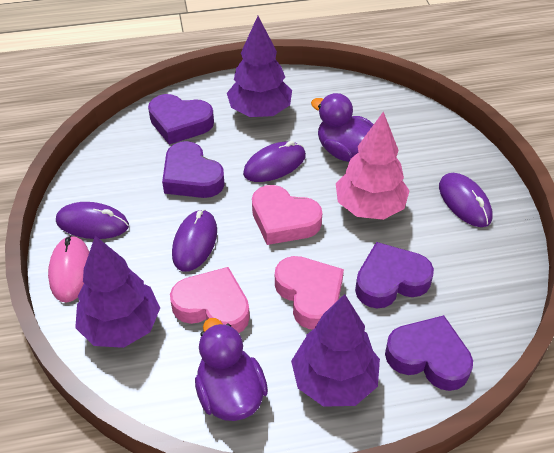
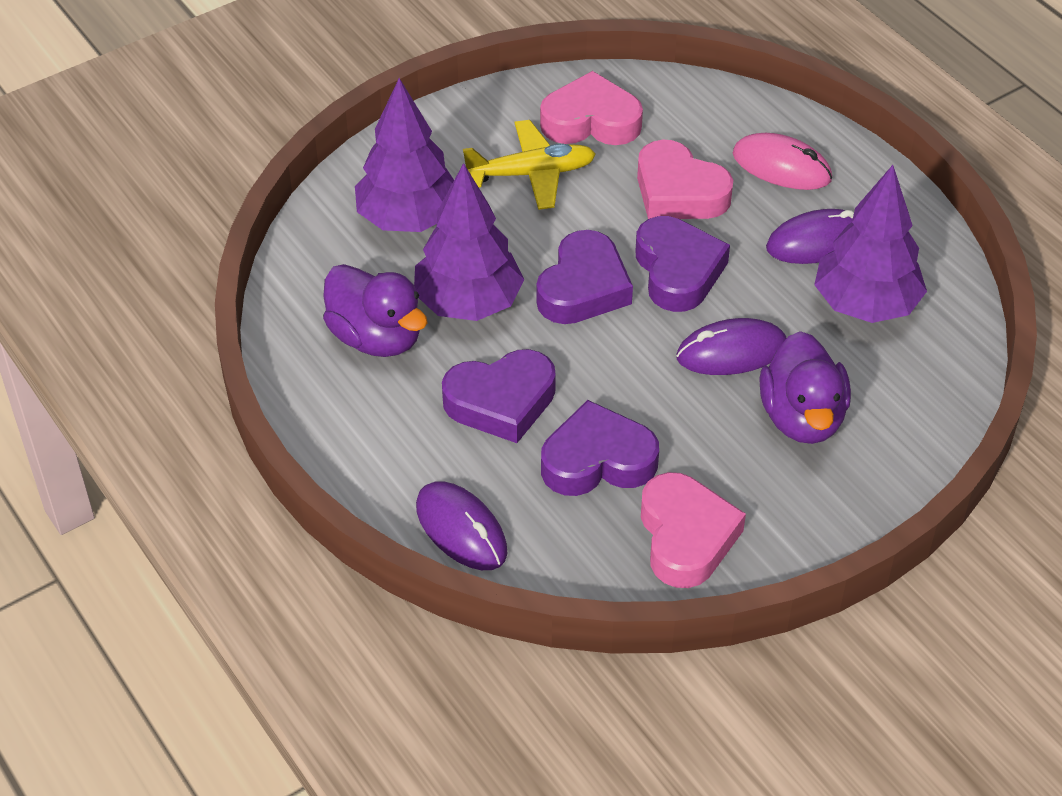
pink tree: [336,111,410,220] = 1 -> none = 0
purple mouse: [56,202,129,239] [172,209,217,272] [243,141,306,182] [439,173,493,227] = 4 -> [416,481,507,570] [676,318,786,375] [766,209,854,264] = 3
yellow plane: none = 0 -> [463,120,596,210] = 1

